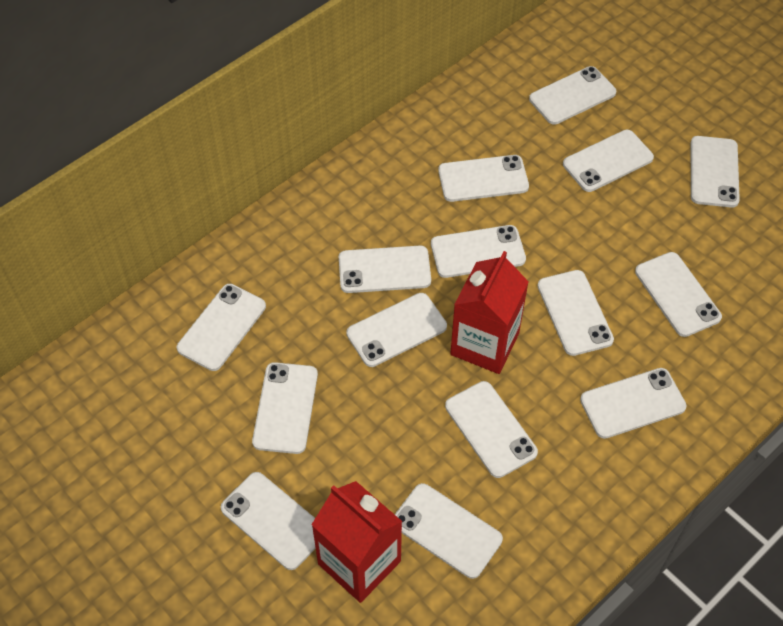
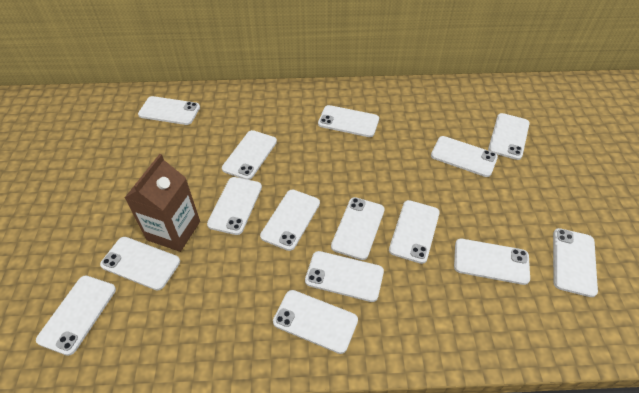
brown carton: none = 0 -> [125,154,200,252] = 1
red carton: [311,481,403,603] [450,251,529,374] = 2 -> none = 0

